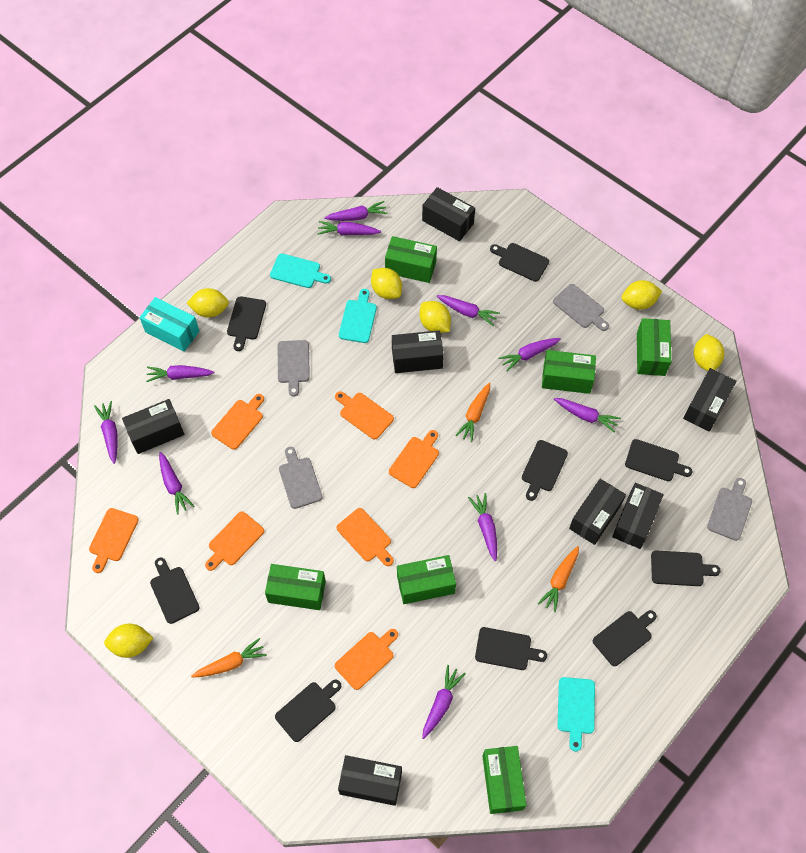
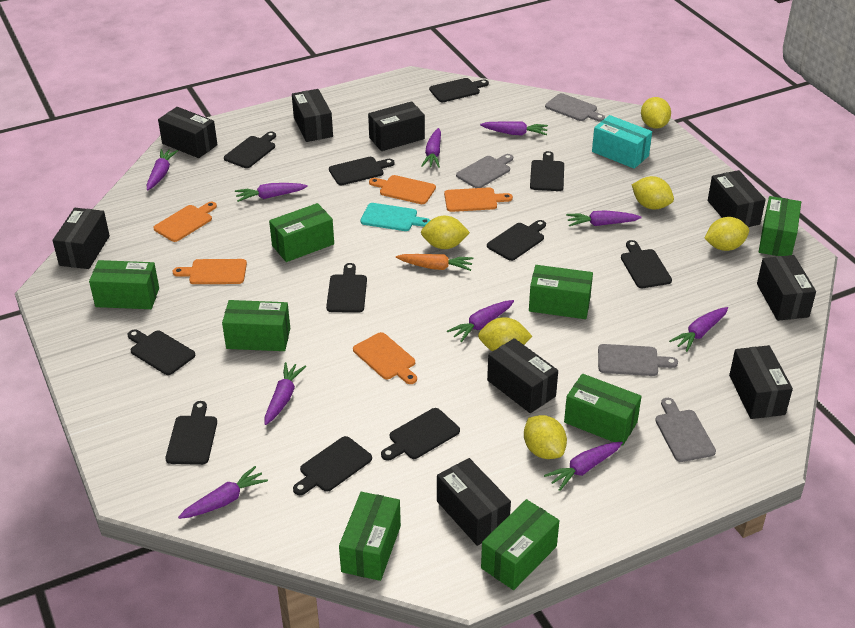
black box: [122,399,184,454] [338,755,402,806] [392,330,444,373] [422,187,475,241] [569,479,626,545] [612,483,664,549] [683,368,736,432] = 7 -> [52,208,110,269] [158,107,217,158] [292,89,333,142] [368,101,425,151] [437,458,511,546] [487,338,558,413] [708,170,766,227] [729,345,793,419] [757,255,816,321] = 9
black cutting board: [150,558,200,624] [227,296,266,351] [275,680,341,742] [475,627,547,670] [490,243,549,282] [522,440,568,501] [593,610,657,666] [625,439,692,481] [651,550,721,586] = 9 -> [127,330,195,375] [165,401,217,465] [224,132,276,168] [293,436,372,495] [326,263,367,313] [329,157,395,185] [381,408,460,461] [429,78,489,102] [487,220,546,261] [530,151,564,191] [621,240,672,288] = 11
green box: [265,564,326,610] [385,236,437,283] [397,555,456,604] [482,746,526,814] [542,350,596,394] [637,318,671,376] = 6 -> [89,260,159,309] [222,300,290,351] [269,203,334,262] [339,492,401,581] [481,499,559,590] [529,265,593,319] [564,374,642,446] [759,196,801,256] = 8
orange carrot: [191,638,267,677] [455,383,490,442] [538,546,579,612] = 3 -> [396,254,473,271] = 1
orange cutting board: [89,508,139,573] [205,511,264,571] [211,394,264,450] [335,391,394,440] [335,629,398,690] [337,508,394,566] [389,430,439,488] = 7 -> [153,202,217,242] [173,259,247,284] [353,332,417,384] [369,175,436,204] [444,187,513,212] = 5
turquoise cutting board: [270,253,331,288] [339,289,377,343] [558,677,595,752] = 3 -> [361,203,430,231] = 1

